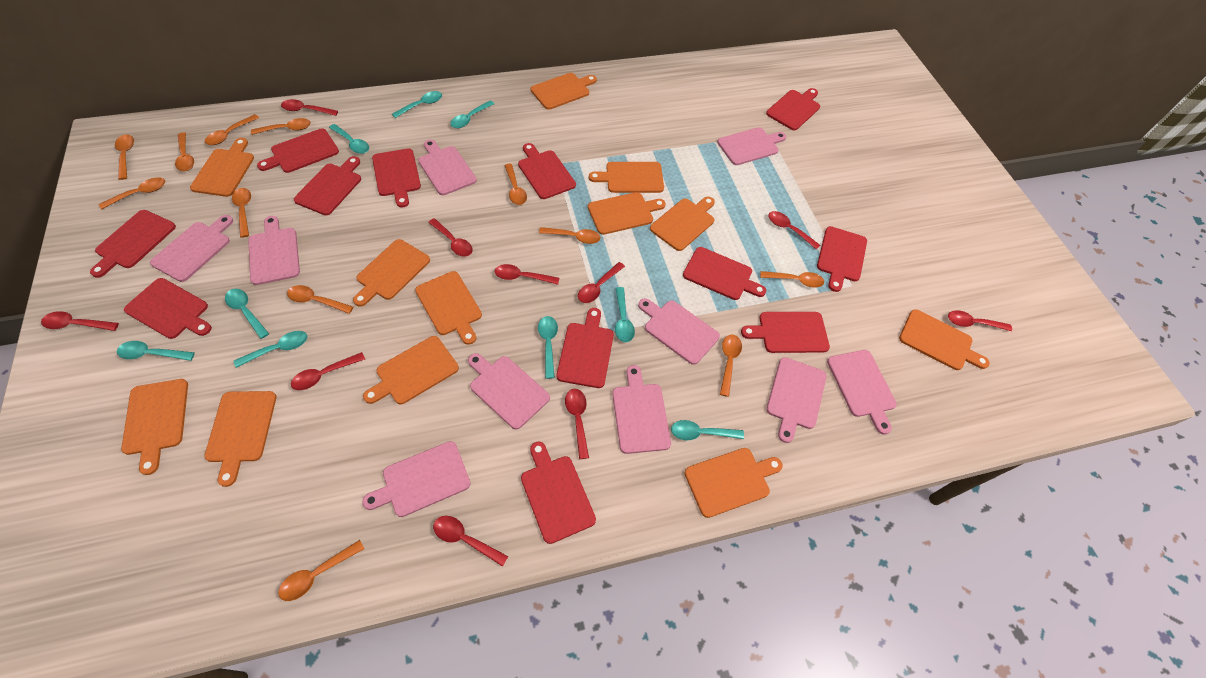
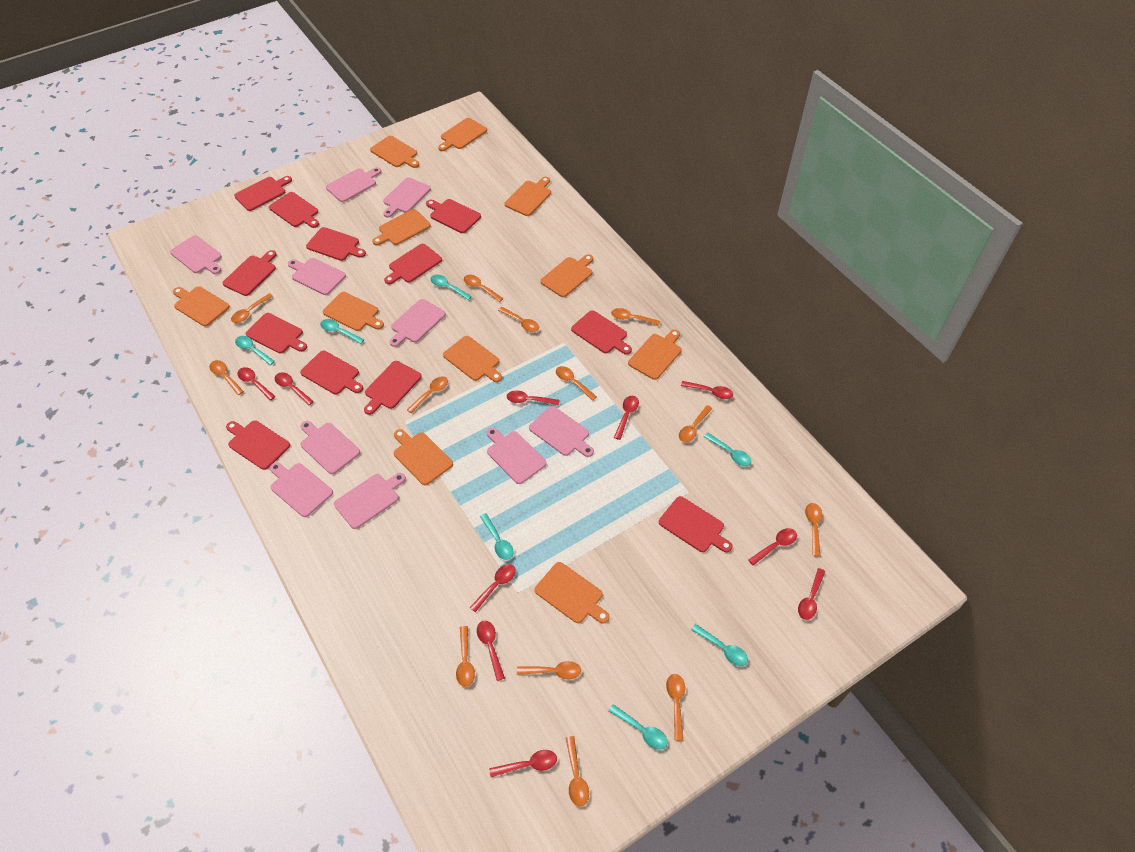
orange cutting board: [121,379,188,475] [190,138,254,197] [204,391,276,487] [353,239,430,307] [363,336,459,404] [415,271,482,345] [531,73,597,110] [588,192,666,235] [589,162,664,193] [650,197,715,251] [684,448,783,518] [899,309,990,370] = 12 -> [173,286,230,326] [323,292,384,331] [370,136,419,168] [372,209,431,246] [394,429,453,485] [438,118,487,151] [443,336,502,382] [505,177,551,216] [535,562,609,624] [540,254,593,297] [628,330,682,380] = 11
orange spoon: [99,177,165,209] [115,134,134,180] [175,132,194,171] [205,114,259,145] [232,188,251,238] [251,118,311,135] [278,540,365,601] [287,285,353,314] [504,164,527,205] [539,227,601,244] [720,335,742,397] [760,271,824,288] = 12 -> [209,360,244,395] [231,293,273,323] [407,376,448,413] [456,626,475,687] [464,275,503,302] [498,307,539,332] [517,661,581,680] [556,366,597,401] [566,736,589,806] [611,308,660,326] [666,674,685,741] [679,405,713,442] [805,503,822,557] = 13
turquoise spoon: [117,341,195,361] [225,289,269,339] [234,331,307,368] [329,124,369,154] [392,91,442,118] [450,100,494,128] [538,316,558,379] [615,287,635,342] [671,420,744,440] = 9 -> [235,336,275,365] [320,319,364,344] [430,275,472,300] [480,513,514,560] [609,704,668,750] [691,624,748,666] [704,432,751,466] = 7

